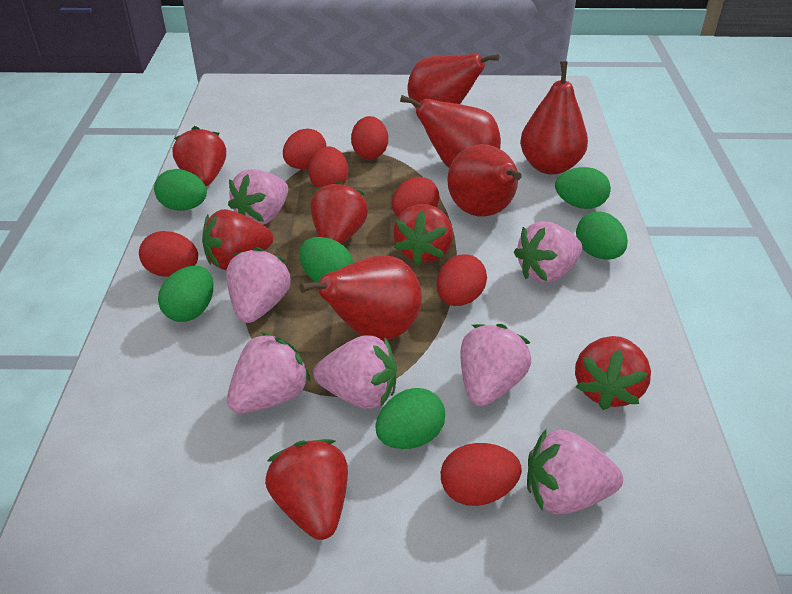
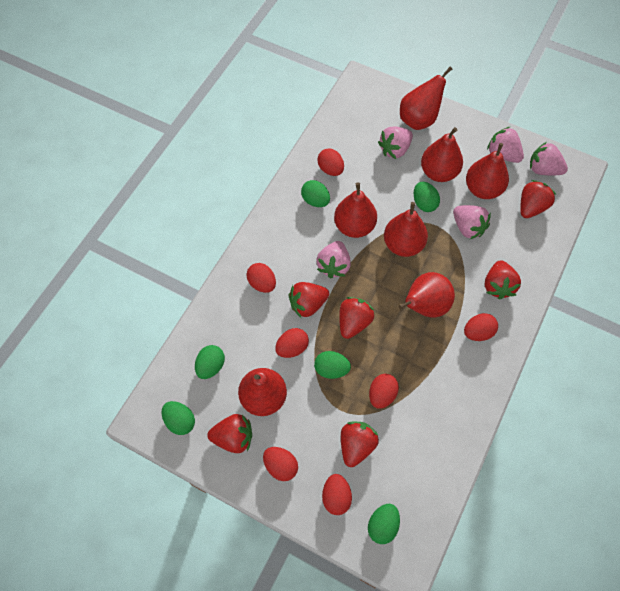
pink strawberry: [226,247,291,323] [227,332,311,413] [228,169,288,225] [313,335,397,409] [460,324,531,406] [514,221,583,283] [527,429,623,515] = 7 -> [316,241,351,279] [378,126,413,159] [453,205,491,239] [487,127,524,163] [530,142,568,175] = 5
red pear: [299,255,422,341] [400,95,501,168] [408,54,499,108] [447,144,522,217] [520,61,588,175] = 5 -> [238,368,287,416] [334,182,377,238] [384,202,428,257] [399,272,455,318] [400,67,452,130] [421,127,463,182] [466,143,509,199] = 7

